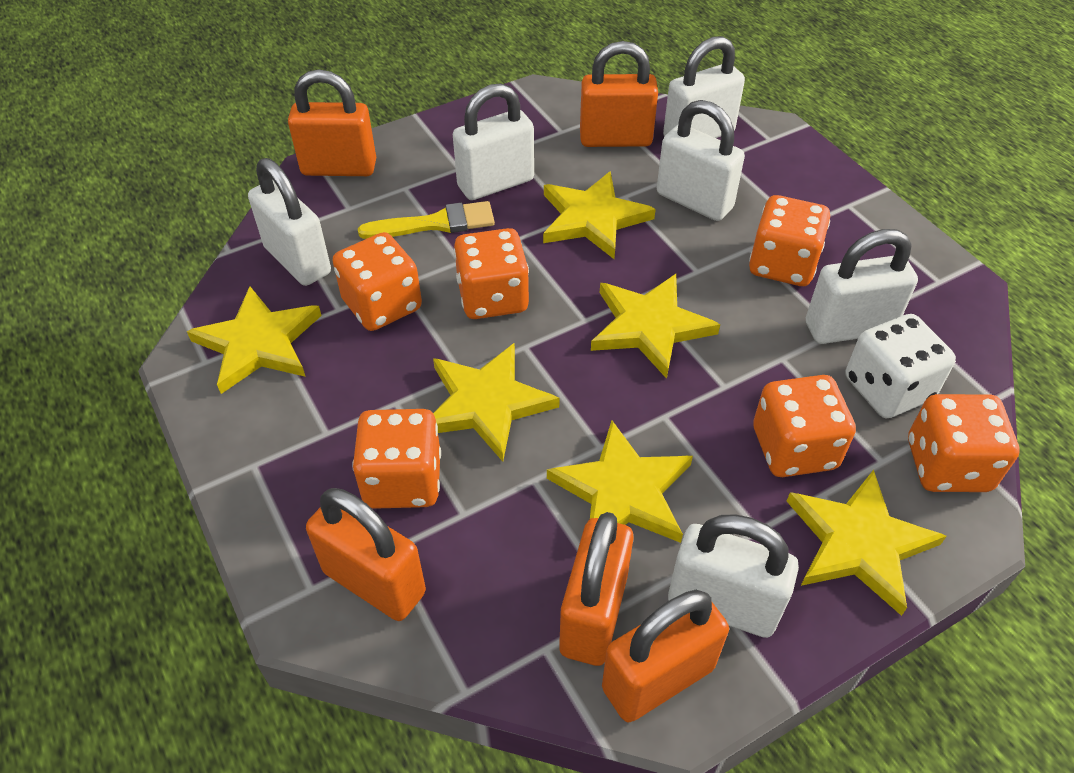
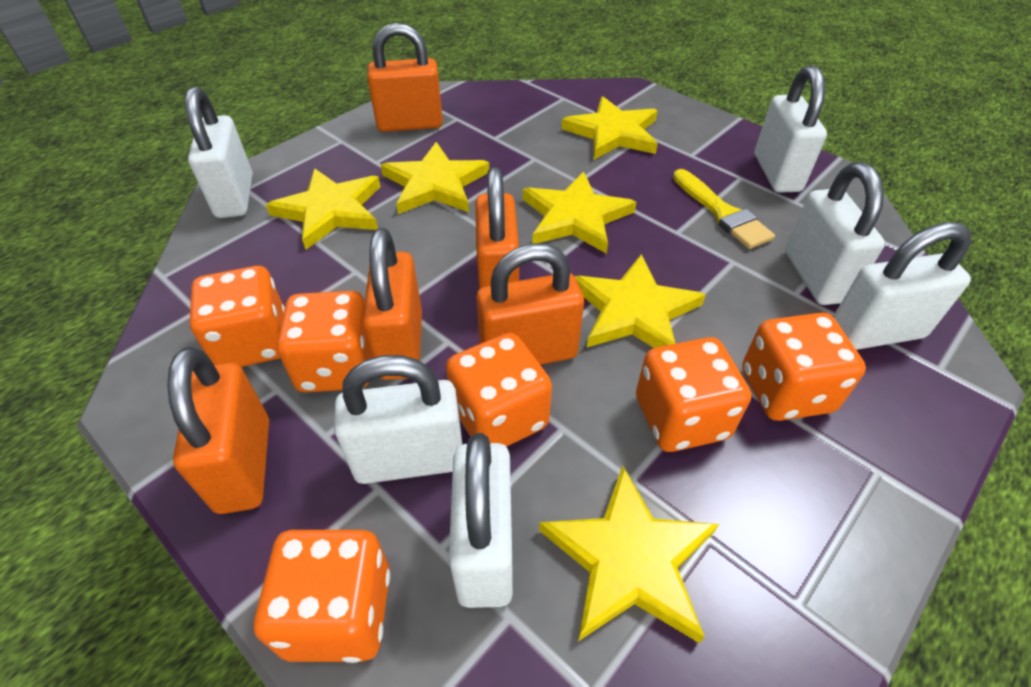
white dice: [846,314,956,418] = 1 -> none = 0

